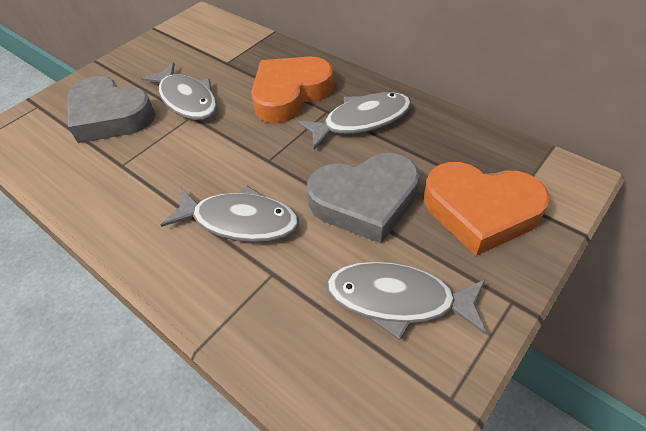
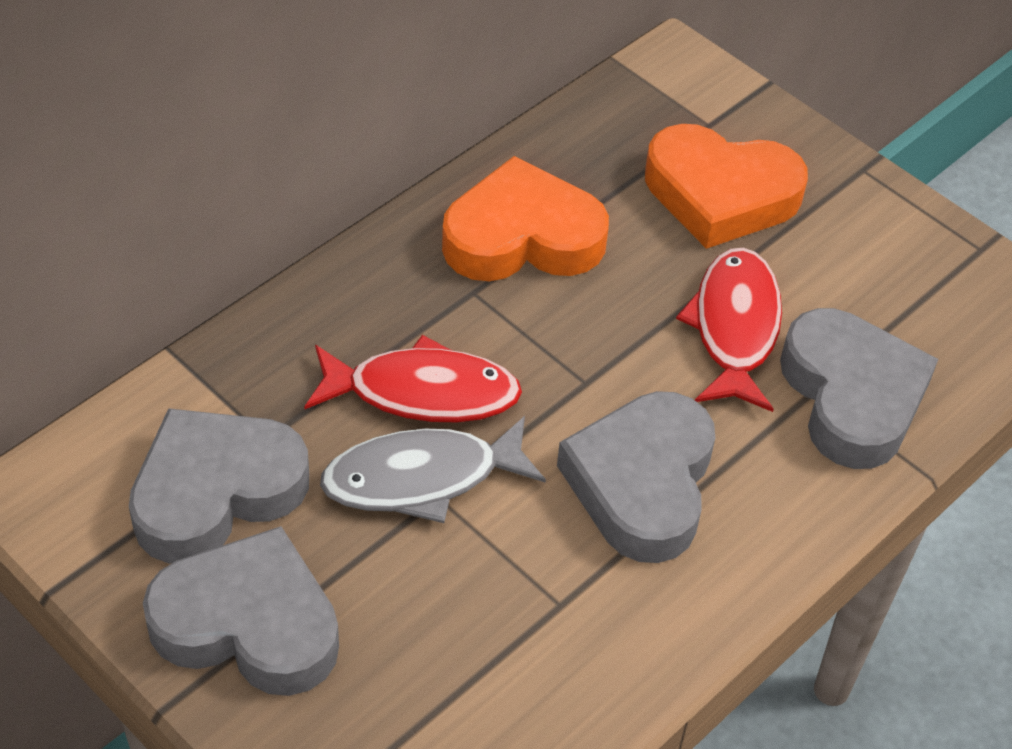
grey fish: [141,62,217,120] [161,185,299,242] [297,92,411,149] [326,262,487,340] = 4 -> [320,416,546,523] = 1
grey heart: [67,76,155,143] [307,153,420,243] = 2 -> [129,408,309,564] [143,526,339,696] [557,391,715,563] [780,308,938,469] = 4
red fish: none = 0 -> [304,335,522,422] [676,248,782,412] = 2

